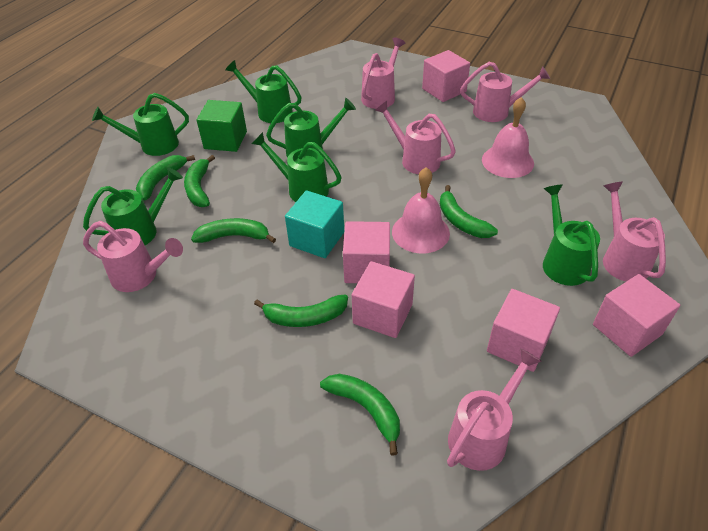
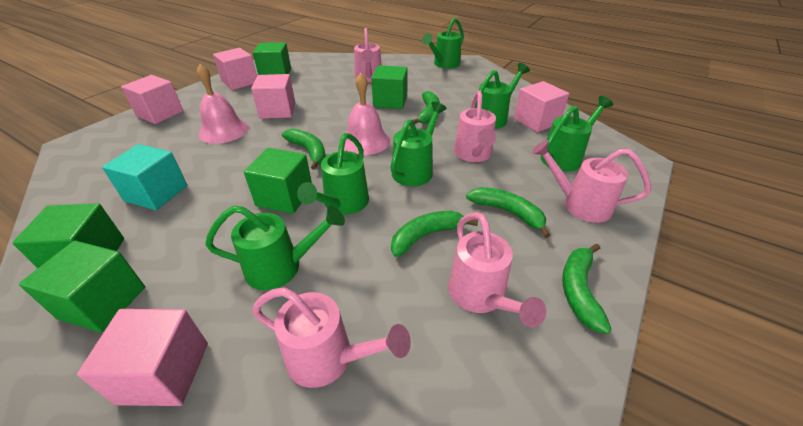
green banana: [136,155,195,200] [184,155,215,207] [191,218,276,243] [254,295,348,327] [320,374,400,456] [440,185,498,238] = 6 -> [282,128,326,170] [391,211,478,257] [412,91,440,124] [466,187,550,238] [562,244,612,334] = 5
green cube: [196,100,247,152] = 1 -> [12,203,124,269] [19,241,145,333] [244,148,312,214] [253,42,291,75] [371,65,408,109] = 5
pink watering can: [83,221,183,292] [361,38,405,109] [375,101,456,174] [447,348,542,471] [460,62,550,122] [603,181,666,282] = 6 -> [252,287,411,388] [354,28,382,82] [448,212,546,327] [454,90,496,162] [532,140,651,223] = 5

